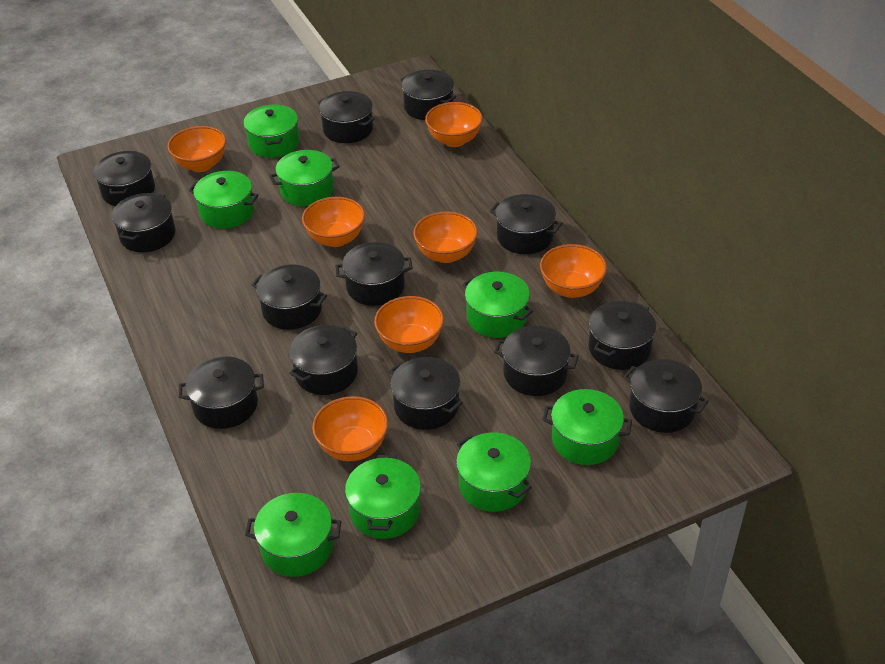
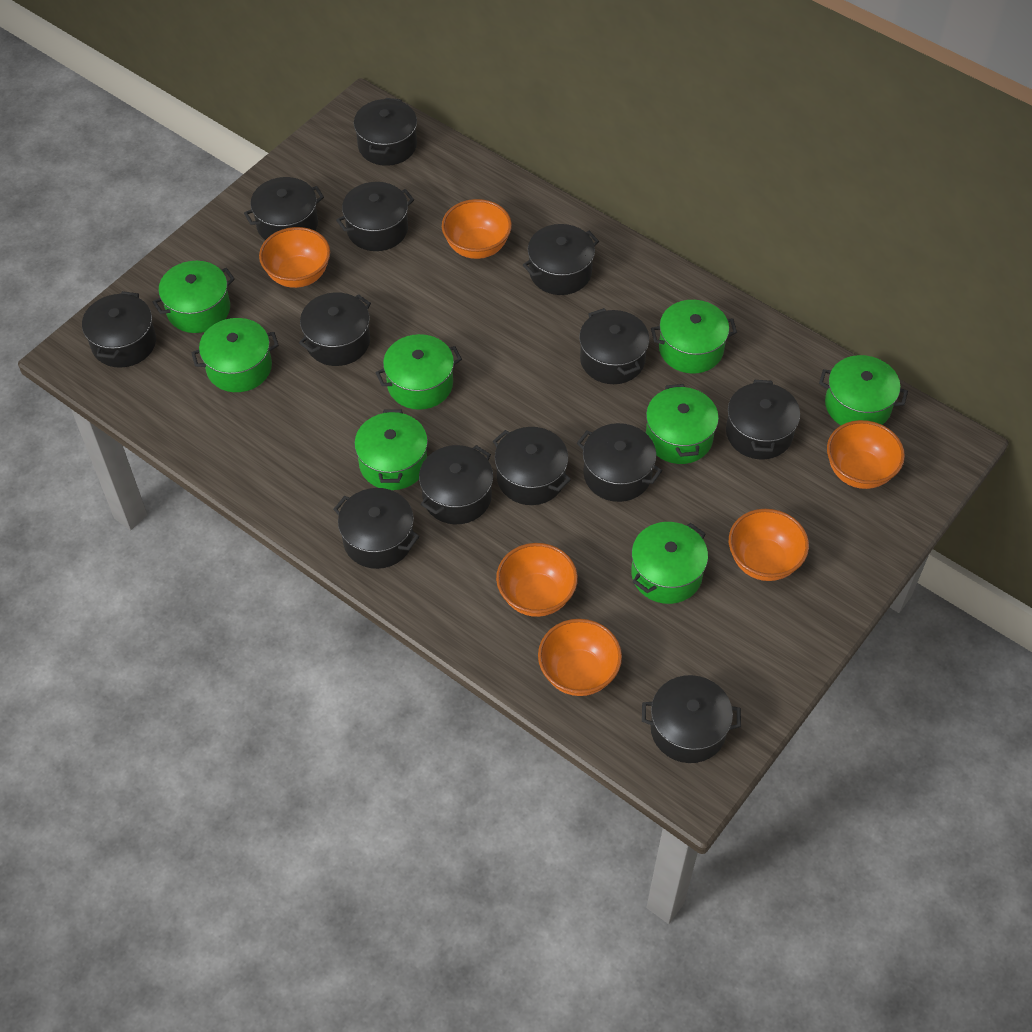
orange bowl: [167,126,226,172] [302,197,365,247] [312,396,388,461] [374,296,444,353] [413,211,478,263] [425,102,483,147] [540,244,607,298] = 7 -> [259,227,330,288] [442,199,512,259] [496,543,578,617] [538,619,622,696] [729,509,809,581] [827,420,905,489] = 6

